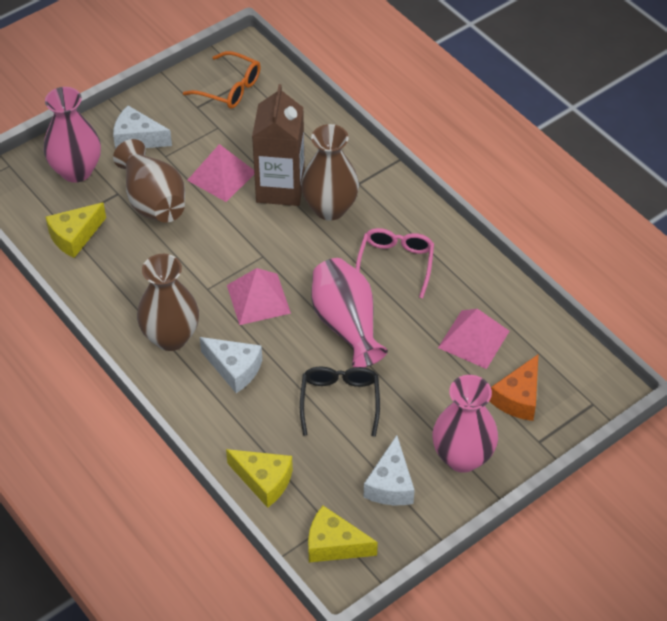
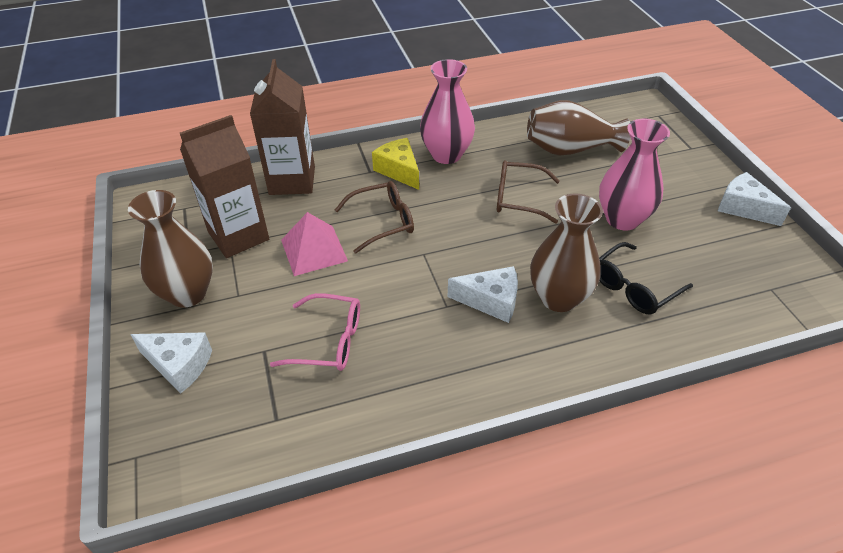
brown carton: [252,84,305,206] = 1 -> [180,115,269,258] [250,59,315,195] = 2
brown glasses: none = 0 -> [335,181,414,254] [497,160,560,224] = 2
orange cheese: [489,355,538,421] = 1 -> none = 0
orange glasses: [183,51,261,108] = 1 -> none = 0
pink pyramid: [187,144,254,202] [227,268,291,325] [438,309,509,369] = 3 -> [281,212,348,276] = 1
pink vase: [44,87,101,183] [311,258,388,367] [432,375,498,473] = 3 -> [420,59,475,164] [599,119,670,230] = 2
yellow cheese: [46,202,106,258] [226,449,293,508] [308,506,378,562] = 3 -> [372,138,419,190] = 1

